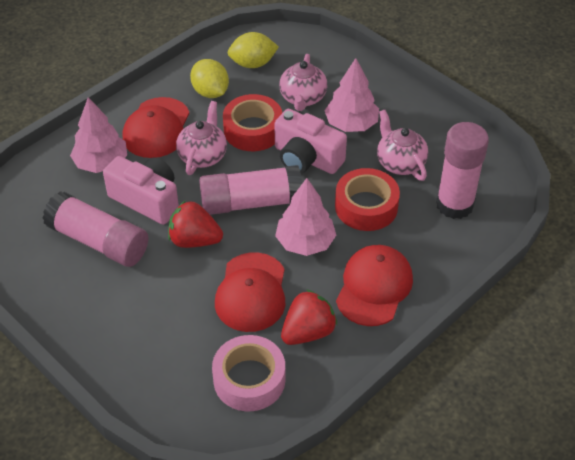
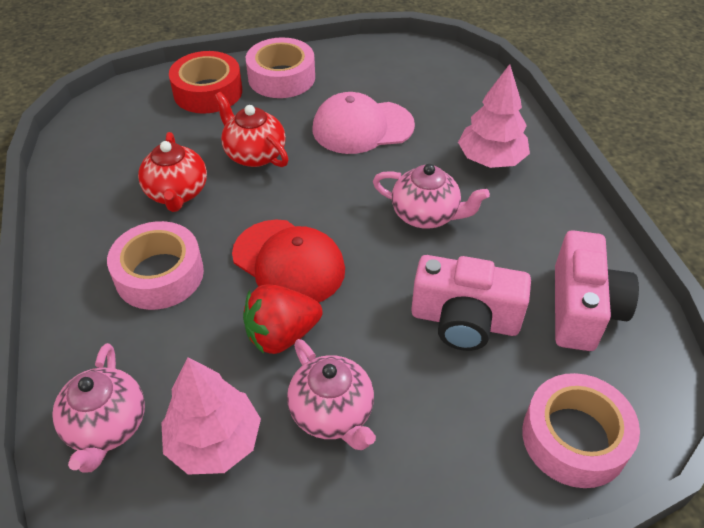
pink cap: none = 0 -> [313,92,415,154] = 1
pink glue stick: [43,191,148,267] [199,165,302,215] [436,122,489,219] = 3 -> none = 0
pink tape: [212,335,285,412] = 1 -> [107,221,204,310] [246,37,315,98] [522,373,640,488] = 3
pink tree: [70,97,127,173] [275,178,336,256] [324,58,379,132] = 3 -> [161,357,261,475] [458,64,530,168] = 2
red cap: [123,97,189,158] [215,252,285,332] [336,245,413,326] = 3 -> [232,220,345,303] = 1
red strawberry: [168,200,223,248] [281,289,337,345] = 2 -> [243,284,323,354] = 1
red tape: [223,94,282,151] [335,168,400,231] = 2 -> [169,51,242,114] = 1
red teapot: none = 0 -> [138,132,207,212] [214,92,289,167] = 2
yellow lemon: [190,59,229,98] [227,32,279,68] = 2 -> none = 0

